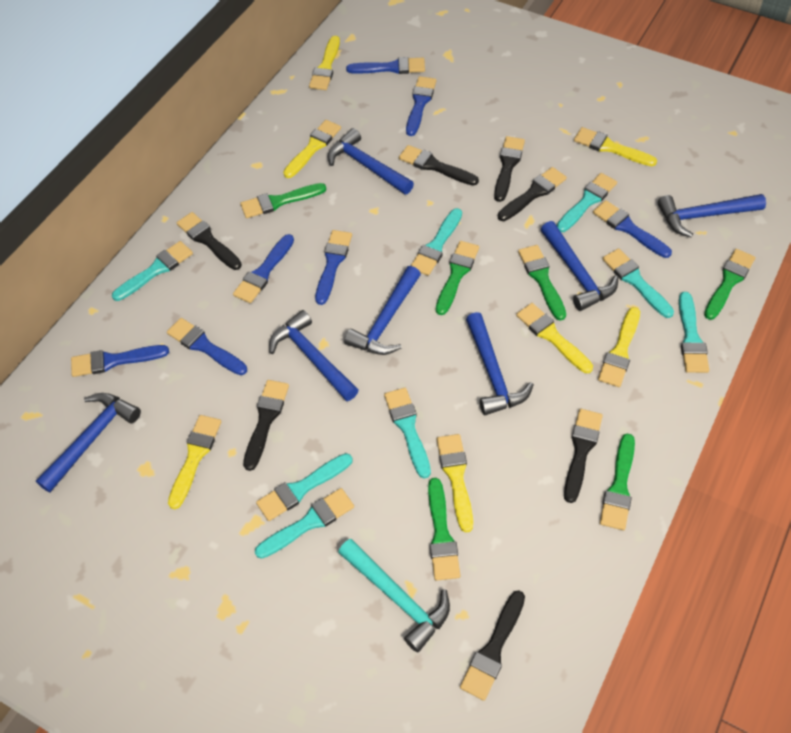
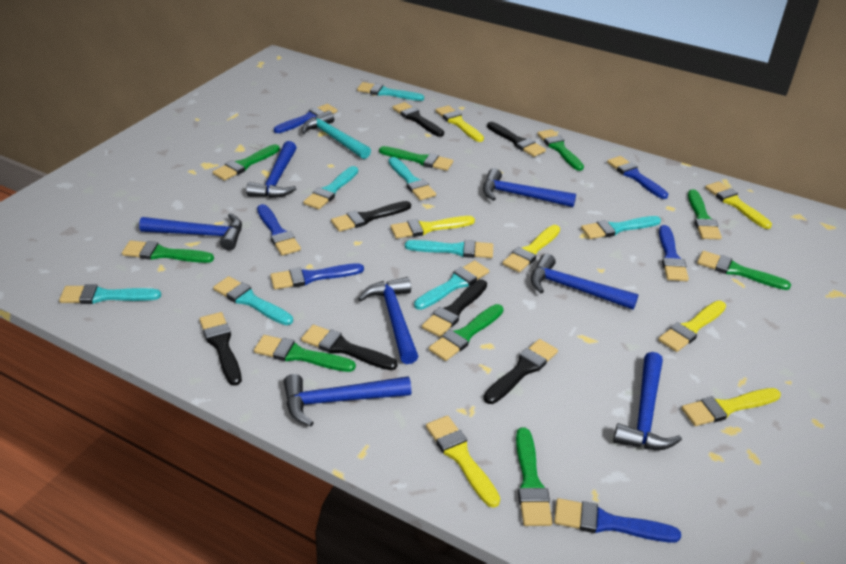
blue brush: [71,345,169,377] [167,318,247,375] [233,234,294,303] [315,230,352,305] [346,57,425,74] [406,76,437,136] [593,200,672,258] = 7 -> [257,204,301,256] [270,263,364,289] [274,104,337,133] [554,498,681,543] [607,156,668,199] [659,225,689,281] = 6
green brush: [240,183,326,218] [428,478,460,581] [436,241,479,315] [518,245,566,321] [600,434,635,530] [704,249,755,320] = 6 -> [122,240,214,263] [213,144,280,181] [254,335,356,372] [379,146,453,171] [429,304,504,361] [516,428,553,526] [537,129,584,171] [688,189,722,240] [697,251,791,290] = 9

